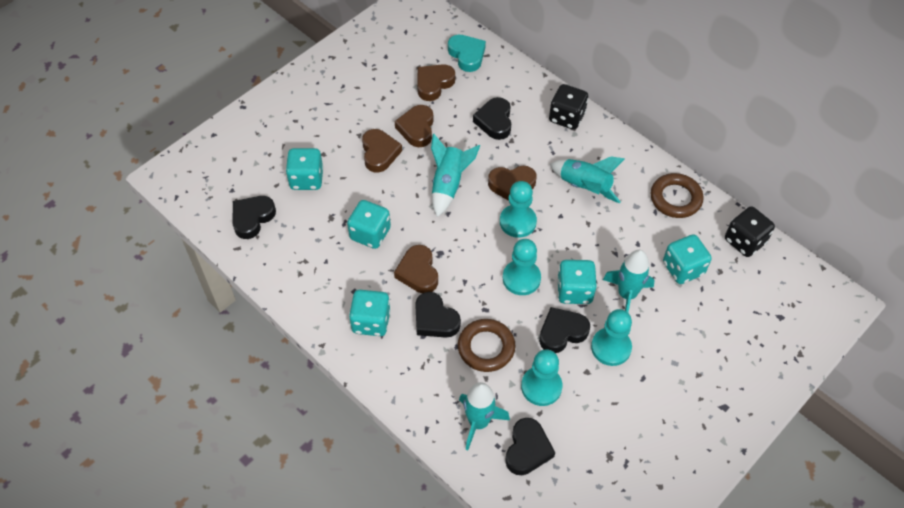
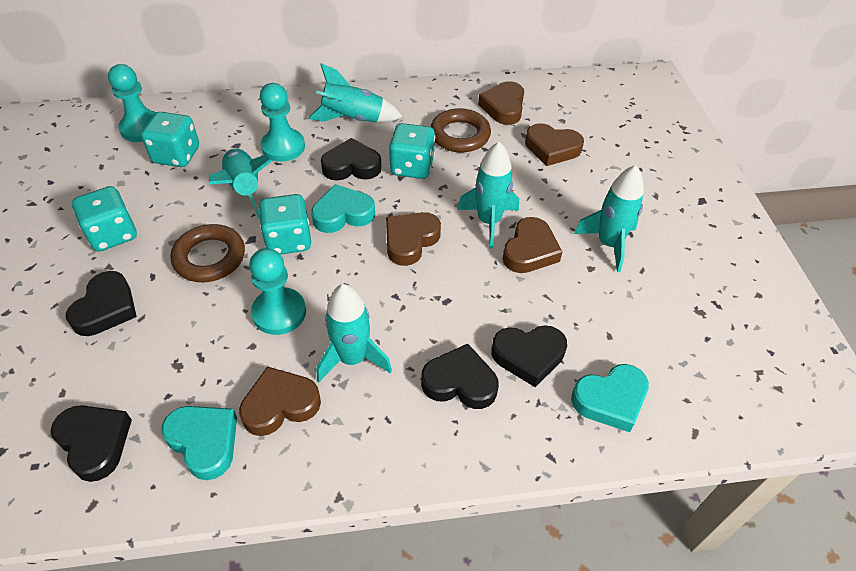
black dice: [549,84,588,130] [725,206,775,257] = 2 -> none = 0
turquoise dice: [286,148,324,190] [347,200,391,249] [349,290,391,336] [557,260,597,304] [663,234,712,284] = 5 -> [72,186,137,252] [141,112,199,167] [258,194,311,255] [389,123,435,179] = 4
turquoise heart: [448,35,486,72] = 1 -> [161,406,237,480] [311,184,375,233] [571,364,649,432] = 3
turquoise pawn: [500,181,537,238] [503,239,541,295] [521,349,563,406] [591,309,632,366] = 4 -> [108,64,157,142] [249,248,306,335] [260,83,305,162] = 3
turquoise rocket: [431,134,480,217] [459,382,510,450] [550,156,624,204] [603,250,655,312] = 4 -> [209,149,272,219] [308,63,403,122] [317,284,392,383] [457,142,519,248] [574,165,644,272] = 5

